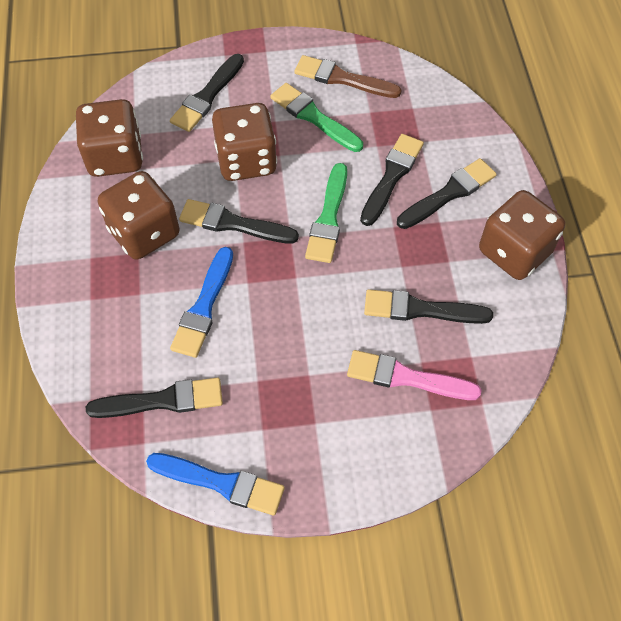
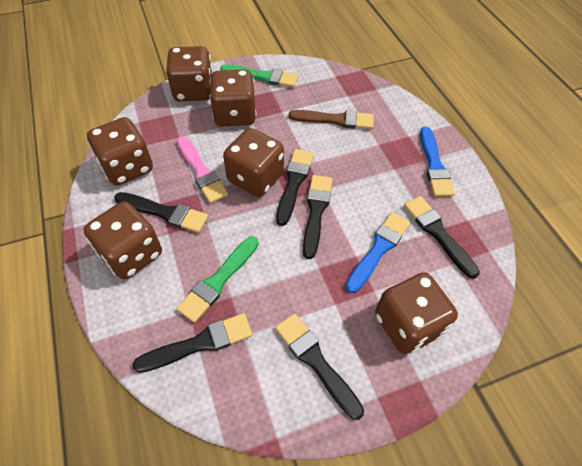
brown dice: [76,99,143,177] [98,171,180,260] [212,103,277,181] [479,190,565,280] = 4 -> [83,201,162,279] [87,117,153,185] [166,46,213,101] [210,69,256,126] [223,128,284,197] [375,272,458,354] = 6

